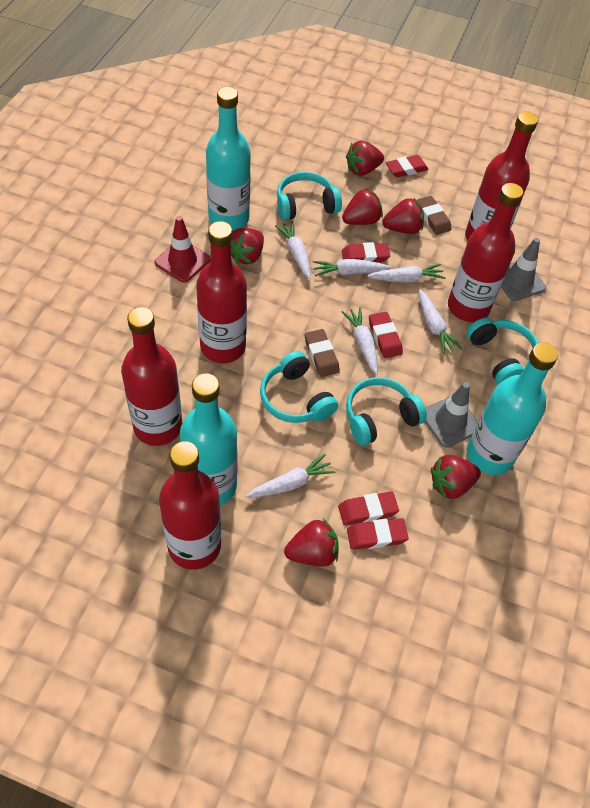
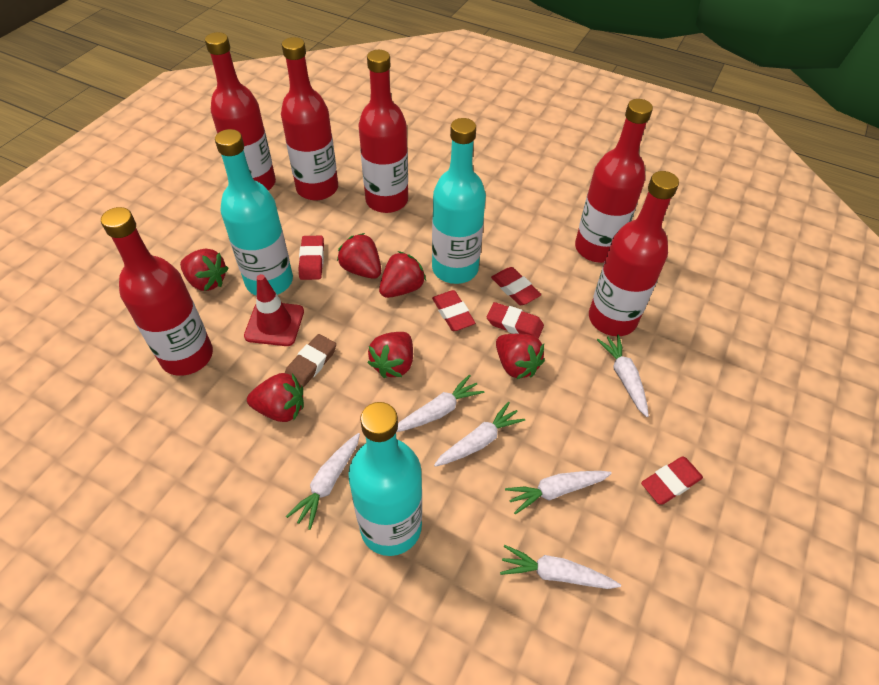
brown eraser: [305,329,340,377] [417,196,451,235] = 2 -> [285,334,336,388] = 1
grey traffic cone: [425,382,478,447] [501,238,546,301] = 2 -> none = 0
red bottle: [121,307,182,446] [159,441,221,570] [196,221,247,363] [448,183,523,322] [465,111,538,241] = 5 -> [101,207,213,376] [205,32,276,190] [281,37,338,200] [358,50,408,213] [575,99,653,263] [589,171,679,336] = 6
turquoise headphones: [260,351,338,423] [277,172,342,220] [346,377,427,446] [467,318,539,384] = 4 -> none = 0

